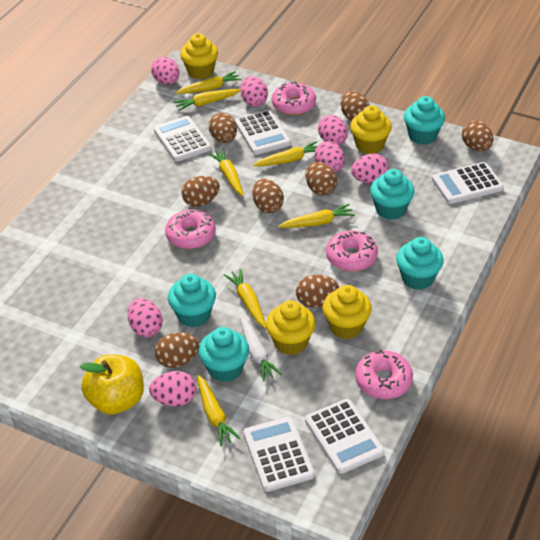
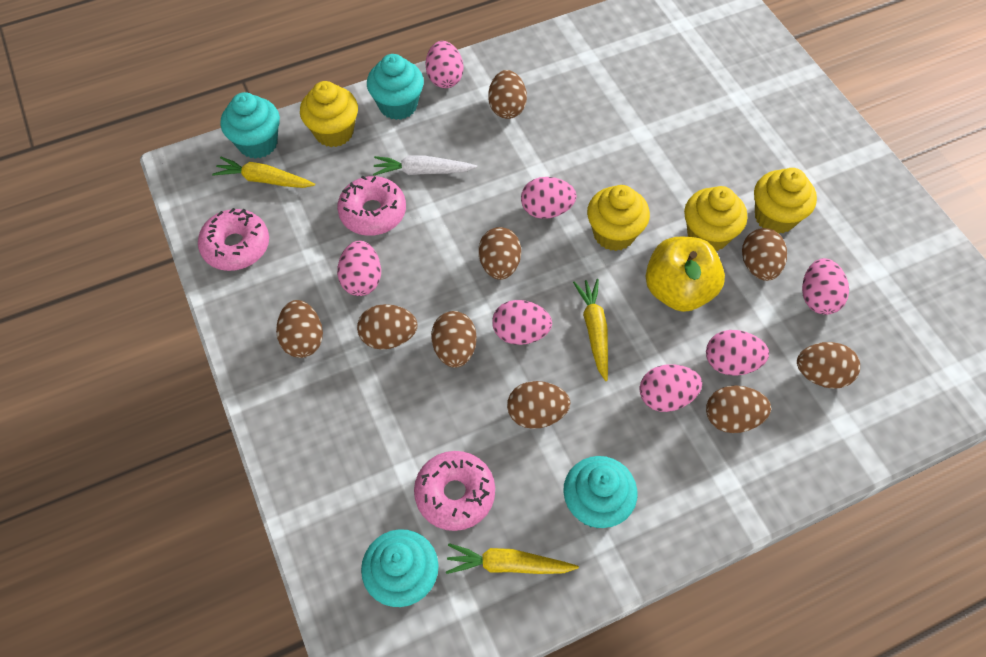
brown egg: [155,332,200,368] [181,176,220,207] [209,113,237,143] [252,179,284,213] [296,275,339,308] [305,162,337,196] [340,91,369,121] [462,120,493,151] = 8 -> [276,300,323,358] [357,304,417,350] [431,311,477,367] [479,227,521,280] [488,70,527,119] [507,381,570,429] [706,385,771,433] [742,228,787,281] [797,342,860,389] = 9
pink donut: [165,210,216,249] [272,81,316,115] [326,230,378,271] [355,349,413,399] = 4 -> [198,208,269,271] [337,176,406,236] [414,451,495,531] = 3
turquoise cupcake: [168,274,216,327] [199,327,249,382] [370,169,414,220] [396,237,444,290] [404,96,445,145] = 5 -> [221,92,280,159] [361,529,439,607] [367,54,424,120] [563,456,637,528] = 4
white calculator: [154,116,211,162] [235,110,291,155] [243,417,315,492] [305,399,384,474] [432,162,504,204] = 5 -> none = 0
yellow carrot: [174,89,240,111] [175,71,241,94] [197,375,240,446] [208,149,244,196] [224,269,266,328] [253,141,317,166] [278,204,355,228] = 7 -> [212,157,315,188] [446,543,579,574] [573,279,608,381] = 3

